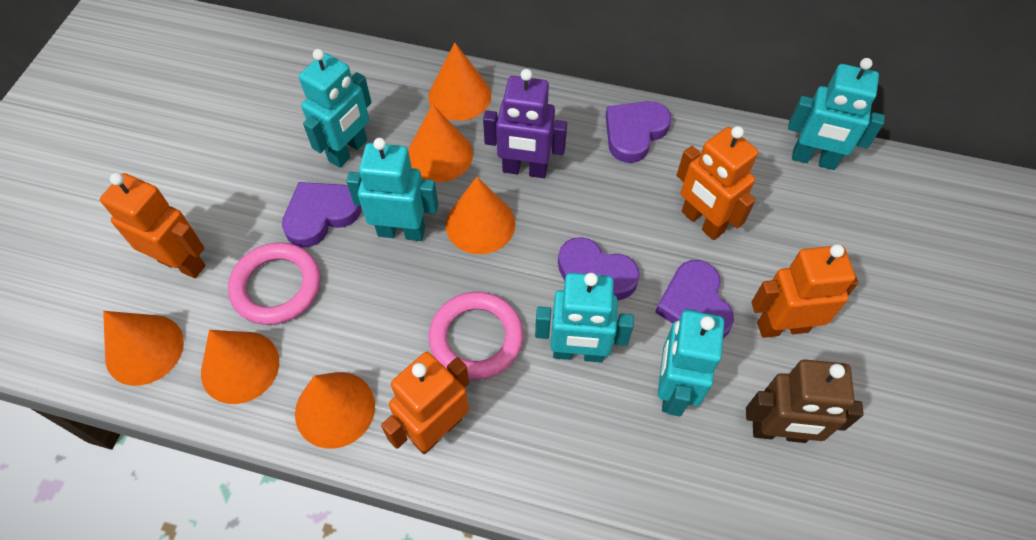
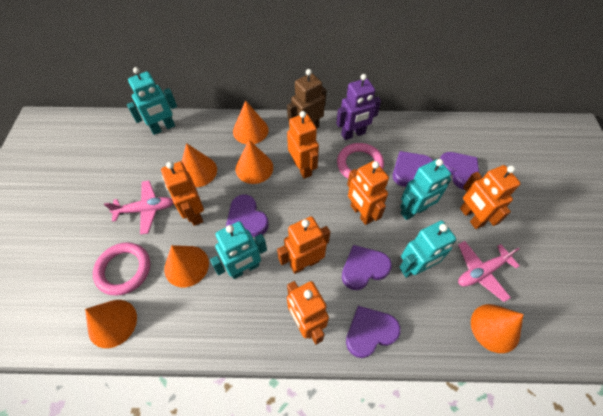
orange robot: [100,173,205,278] [381,352,469,454] [677,126,758,240] [751,244,858,338] = 4 -> [161,161,204,226] [277,216,330,274] [287,111,319,179] [287,281,329,345] [347,161,389,225] [460,165,521,229] = 6
pink plane: none = 0 -> [104,181,173,235] [458,241,520,302] = 2
purple heart: [282,182,361,247] [558,237,640,300] [606,101,671,163] [655,260,734,339] = 4 -> [226,195,269,237] [342,245,392,290] [346,306,400,358] [393,151,433,187] [440,152,479,190] = 5
turquoise robot: [299,49,371,168] [346,138,438,241] [535,273,634,362] [658,309,724,417] [788,58,885,170] = 5 -> [127,67,177,135] [210,221,267,279] [400,159,451,220] [400,221,456,278] = 4

